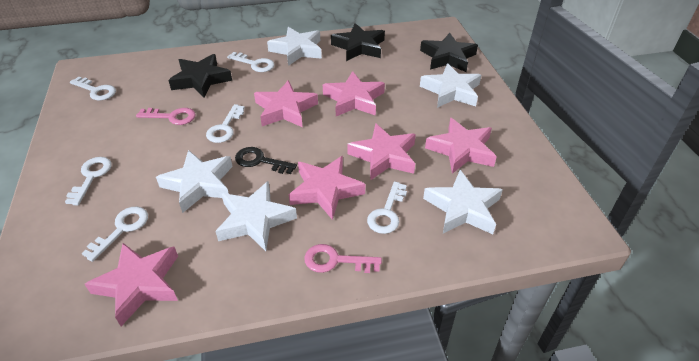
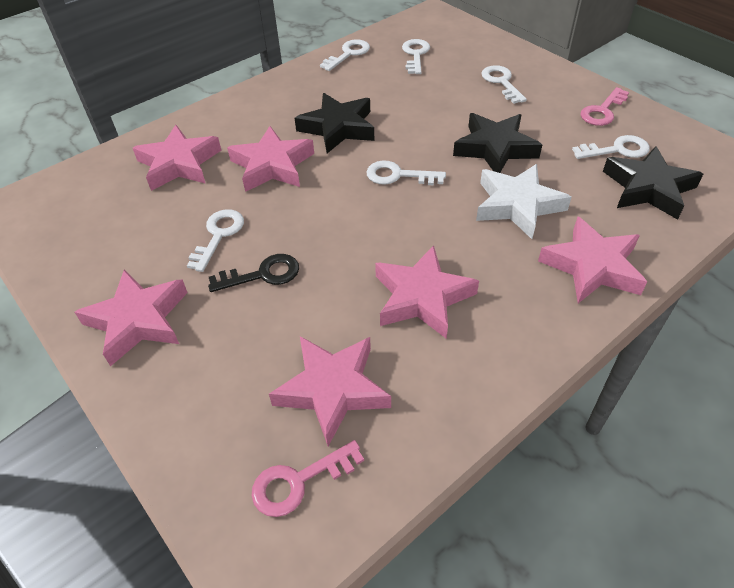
white star: [156,150,233,213] [215,181,297,251] [267,27,322,66] [420,64,481,108] [423,170,503,234] = 5 -> [476,164,572,239] = 1

